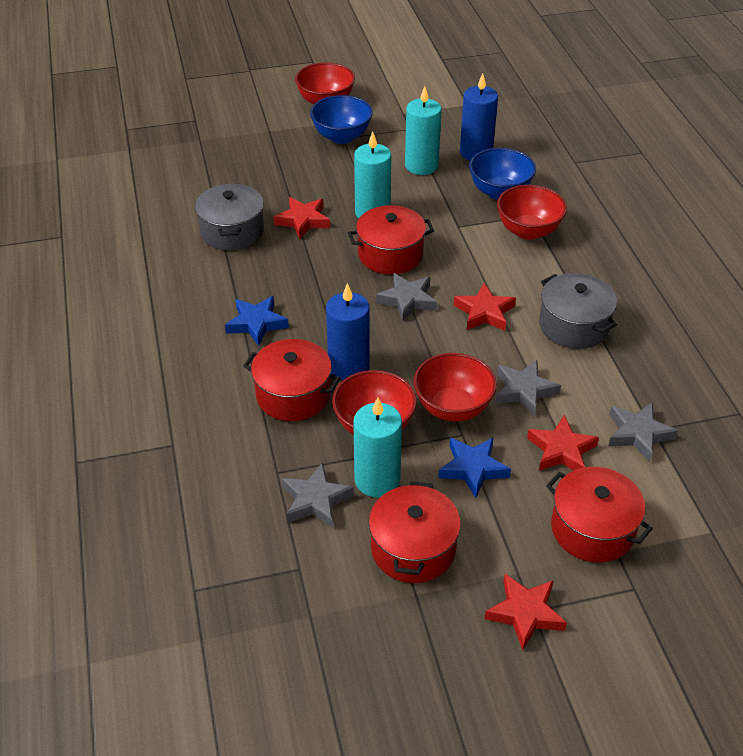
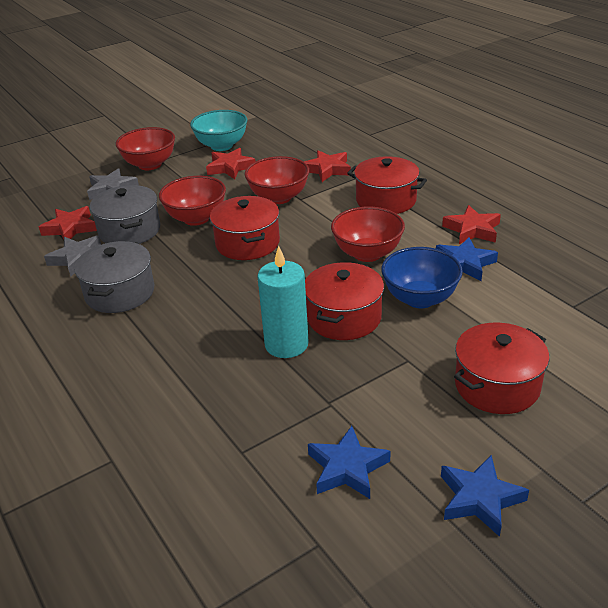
blue bowl: [310,95,373,144] [469,148,536,200] = 2 -> [381,247,463,308] = 1
blue candle: [326,283,370,380] [460,73,498,160] = 2 -> none = 0
blue star: [225,296,289,346] [438,437,511,498] = 2 -> [308,426,391,499] [436,237,498,281] [441,455,529,537] = 3
grey star: [282,463,354,528] [376,273,437,322] [495,360,561,416] [608,403,678,462] = 4 -> [44,236,101,277] [87,168,139,200] = 2
turquoise bowl: none = 0 -> [190,110,247,151] = 1
turquoise candle: [353,397,402,497] [354,132,391,218] [405,86,442,175] = 3 -> [257,246,309,358] = 1

